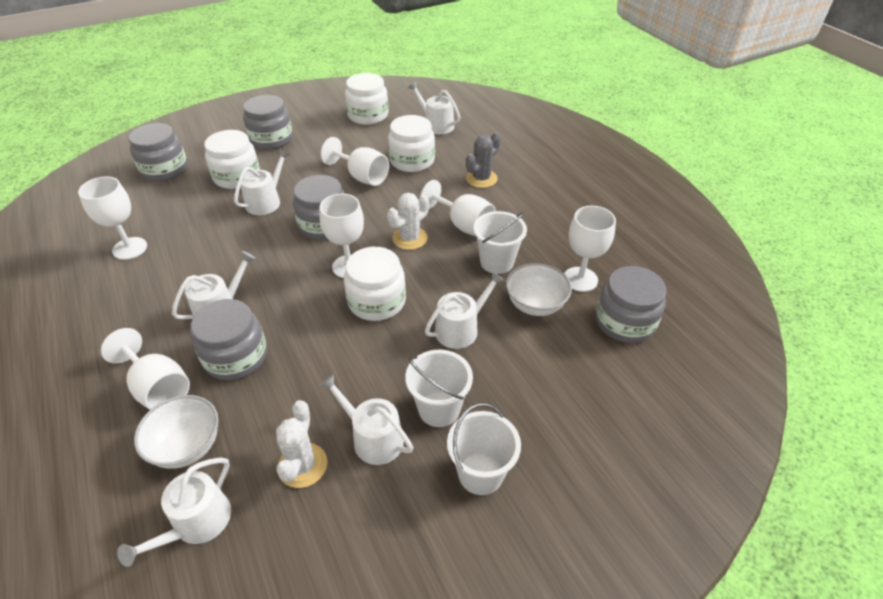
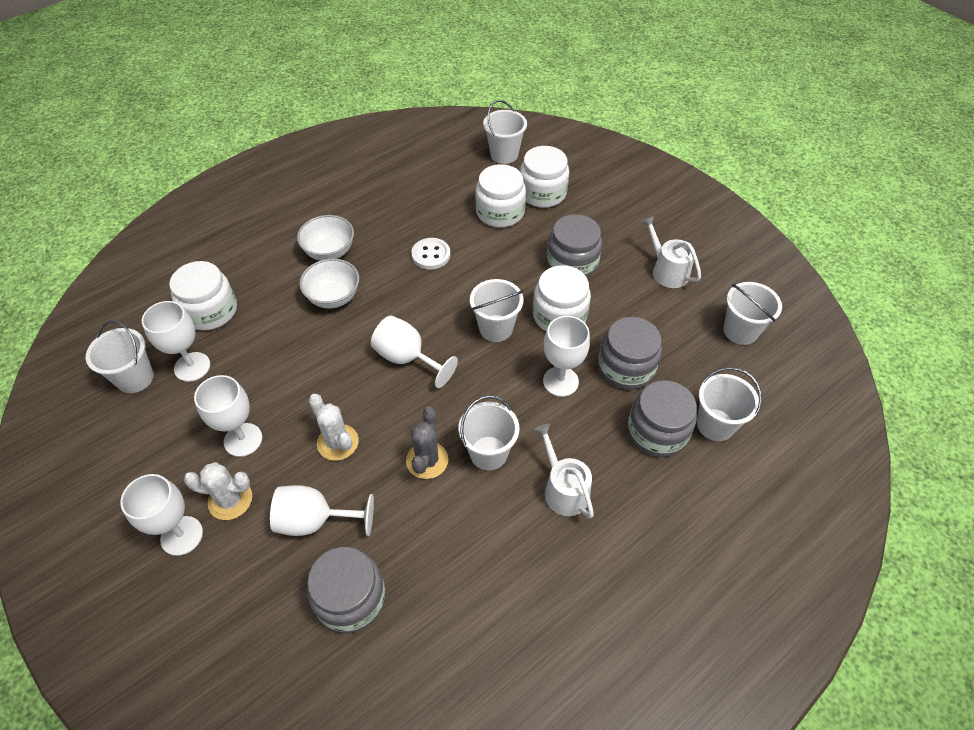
grey jar: [128,123,188,181] [191,299,267,380] [243,95,293,149] [293,175,345,240] [596,266,666,343] = 5 -> [307,547,386,633] [547,214,602,278] [598,317,662,390] [627,380,697,457] = 4
white bucket: [405,350,473,427] [447,403,521,495] [474,211,527,274] = 3 -> [86,320,154,393] [459,395,520,470] [470,279,523,342] [483,100,527,164] [697,367,762,441] [724,282,782,345] = 6
white button: none = 0 -> [411,238,450,270] = 1
white watering can: [117,457,231,567] [172,251,256,319] [234,149,290,215] [319,374,413,465] [408,82,460,134] [425,271,505,349] = 6 -> [535,424,594,519] [642,216,701,288] = 2

